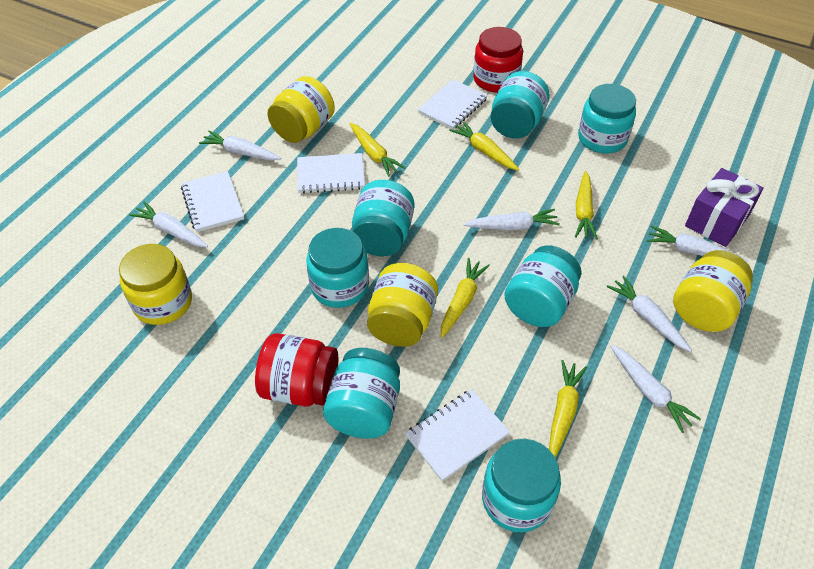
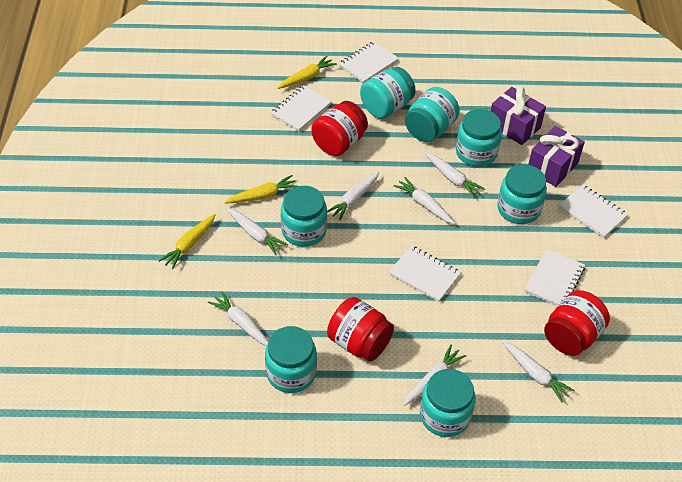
purple gift: [685,168,764,247] = 1 -> [491,87,546,145] [528,126,585,187] = 2
red jar: [255,333,338,407] [473,27,523,92] = 2 -> [311,101,368,156] [327,297,394,362] [544,290,610,356] = 3
white carrot: [129,201,208,247] [199,131,281,160] [464,209,560,231] [607,276,692,352] [610,345,701,433] [647,225,748,262] = 6 -> [208,291,268,346] [226,208,288,255] [327,171,379,221] [393,177,455,224] [404,345,466,406] [425,152,485,198] [502,341,575,402] = 7
white notebook: [181,171,244,232] [297,153,365,194] [405,389,510,481] [418,79,488,130] = 4 -> [270,85,332,131] [339,41,399,83] [389,245,461,302] [524,249,585,306] [559,184,628,238] = 5
yellow carrot: [349,123,406,177] [441,258,490,338] [449,121,519,171] [549,360,587,458] [575,171,598,240] = 5 -> [158,214,216,269] [224,175,297,204] [277,56,337,89] = 3
yellow jar: [119,244,192,325] [267,76,335,143] [367,263,438,347] [673,250,753,332] = 4 -> none = 0

